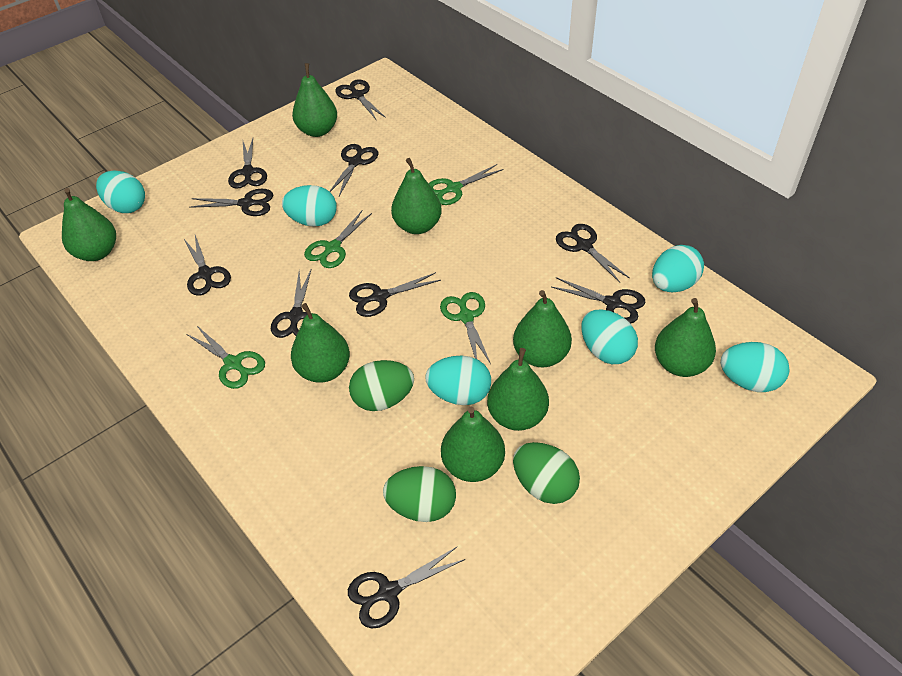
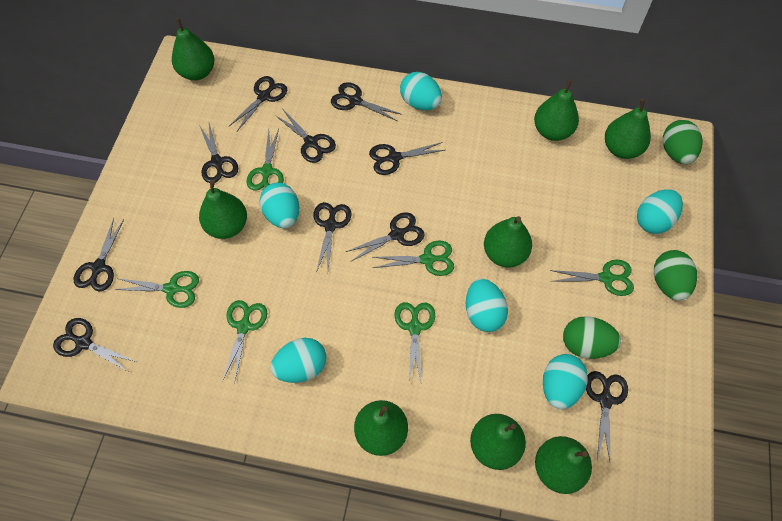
green scissors: [186,326,265,389] [304,210,372,268] [429,164,504,205] [440,292,491,364] = 4 -> [114,271,199,308] [222,300,267,384] [247,129,284,190] [373,241,454,276] [394,302,435,382] [550,260,634,296] = 6

